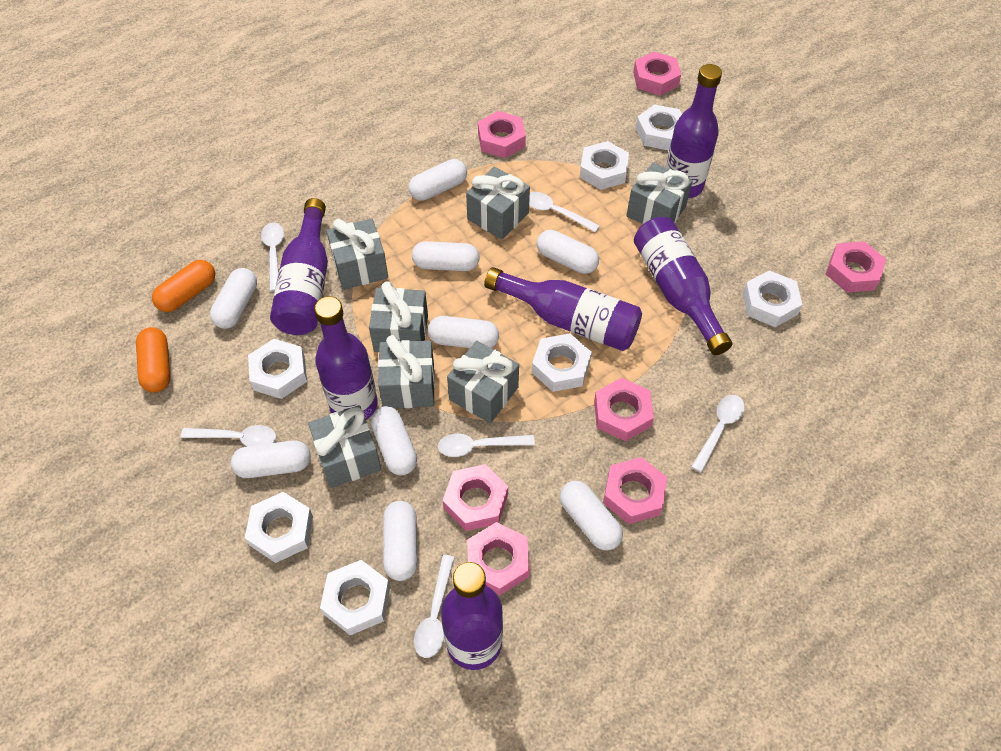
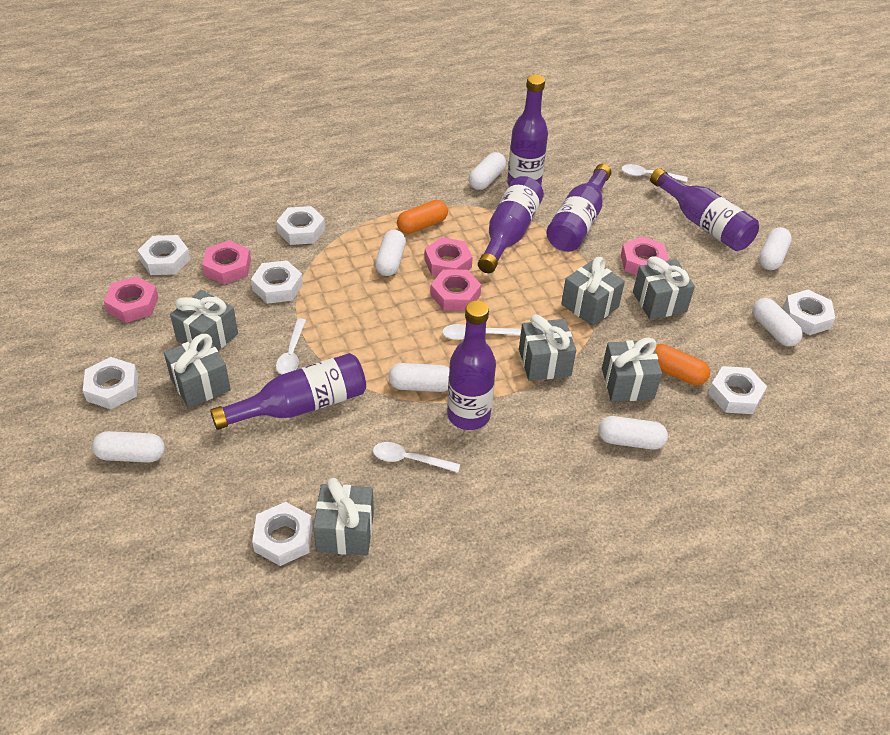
pink nut: [443,464,508,531] [467,522,530,595] [478,111,526,158] [594,378,654,441] [603,457,667,524] [633,52,681,96] [826,241,886,293] = 7 -> [104,276,158,323] [202,240,251,284] [424,237,473,276] [430,269,481,311] [621,236,669,275] = 5
white capsule: [210,268,257,329] [231,440,311,478] [371,406,417,475] [383,501,418,581] [409,159,467,201] [412,241,480,271] [428,316,499,348] [537,230,599,274] [560,481,623,551] = 9 -> [92,431,165,463] [375,230,406,276] [388,363,450,392] [469,152,506,190] [598,416,668,450] [752,298,803,346] [759,227,792,270] = 7
white spoon: [181,425,276,446] [261,222,284,291] [414,555,455,658] [438,433,535,457] [529,192,600,232] [691,395,745,473] = 6 -> [276,318,306,375] [373,442,460,473] [442,324,521,340] [621,164,688,182] = 4

